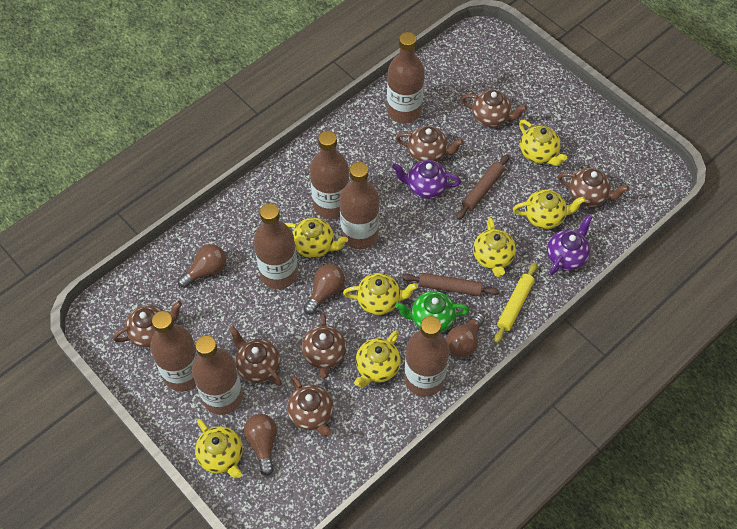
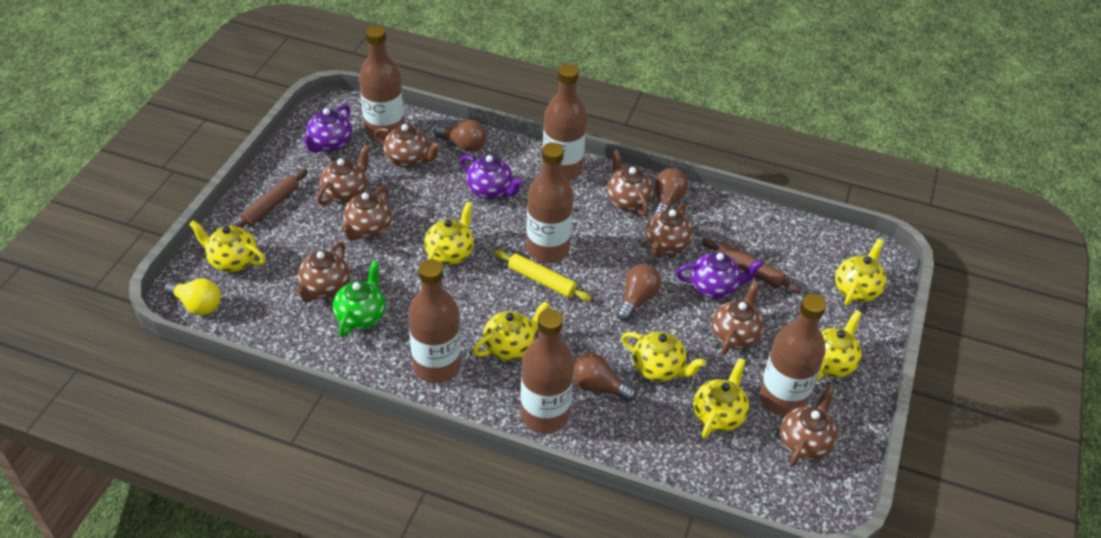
brown bottle: [150,311,198,392] [192,335,243,415] [254,203,298,289] [310,131,349,219] [340,162,379,249] [387,32,425,123] [404,316,449,397] = 7 -> [359,25,405,142] [408,259,461,383] [520,309,574,433] [526,142,574,263] [542,64,587,181] [759,294,826,416] = 6
brown teapot: [113,301,182,348] [229,326,282,386] [287,375,333,437] [301,313,346,379] [396,126,464,162] [461,90,527,127] [558,168,629,207] = 7 -> [296,242,350,302] [317,144,370,205] [341,186,392,241] [374,124,441,168] [607,150,654,216] [645,203,694,257] [712,280,764,355] [780,385,838,467] = 8
purple teapot: [392,160,461,199] [547,215,592,275] = 2 -> [302,105,352,153] [460,155,523,199] [676,252,763,299] = 3
yellow light bulb: none = 0 -> [164,278,221,316] = 1

